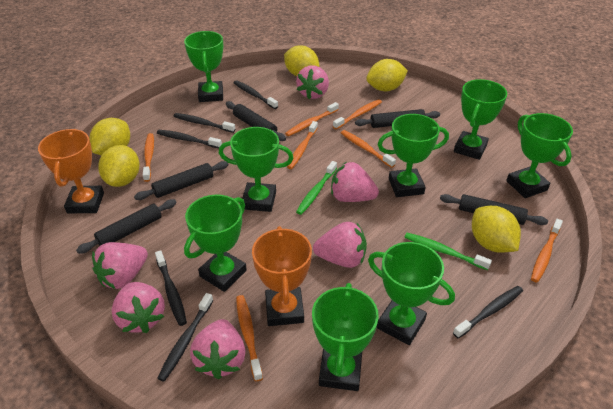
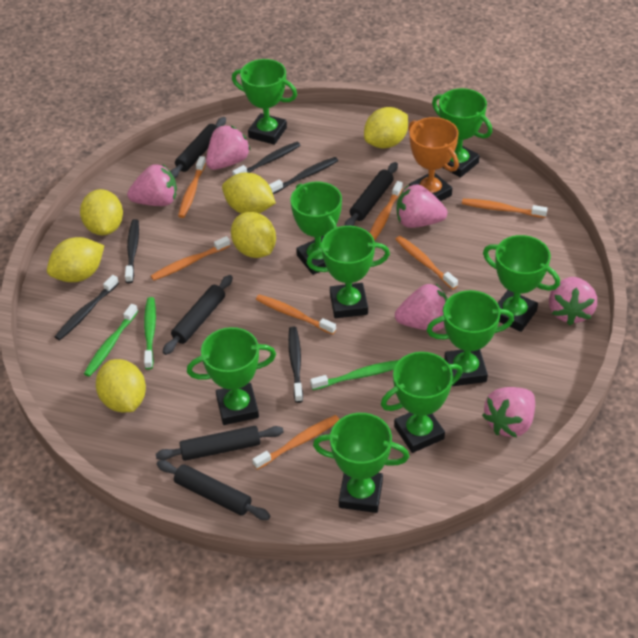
black toothbrush: [155,250,187,326] [157,130,222,148] [157,293,213,382] [174,113,235,133] [233,80,278,109] [453,286,523,338] = 6 -> [55,275,119,340] [125,219,139,283] [232,142,301,176] [269,157,338,194] [288,327,303,403] = 5
green toothbrush: [296,161,337,215] [404,233,492,270] = 2 -> [84,304,138,377] [144,297,156,370] [310,360,399,390] = 3
green trophy: [184,31,223,102] [184,194,247,292] [219,127,293,212] [312,283,379,391] [368,242,455,345] [377,114,449,197] [454,79,507,160] [506,113,573,198] = 8 -> [187,327,276,425] [232,59,297,145] [290,182,342,275] [307,226,390,318] [313,413,409,513] [381,352,463,453] [427,290,514,386] [432,88,492,178] [483,235,560,332] = 9
orange trophy: [38,129,104,213] [252,226,312,326] = 2 -> [408,117,459,201] = 1
yellow lemon: [89,118,130,155] [98,145,140,187] [284,45,319,76] [366,59,408,91] [472,206,521,253] = 5 -> [47,237,104,282] [80,189,123,235] [96,359,146,412] [222,173,276,214] [231,212,276,258] [364,107,408,148] = 6

